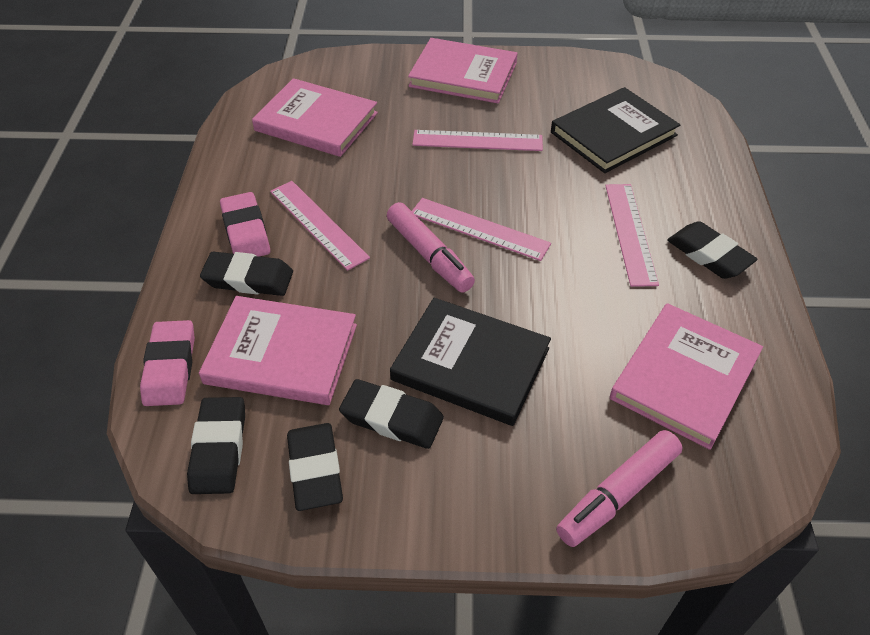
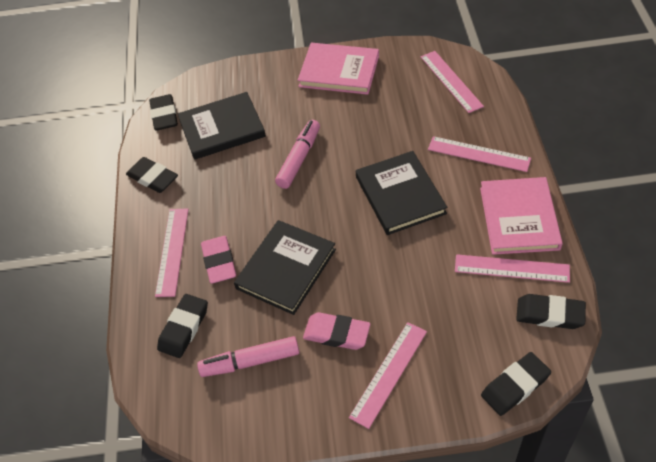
black book: [390,298,551,426] [551,87,680,173] = 2 -> [178,92,266,160] [234,220,336,315] [356,151,447,235] = 3
pink book: [199,296,357,405] [252,78,378,157] [408,38,518,104] [610,303,763,450] = 4 -> [298,43,379,95] [480,177,563,255] = 2
pink ruler: [270,181,370,271] [412,130,543,151] [412,198,551,261] [605,184,659,287] = 4 -> [155,208,189,297] [349,322,427,429] [421,51,484,113] [428,136,531,172] [455,254,570,283] = 5

